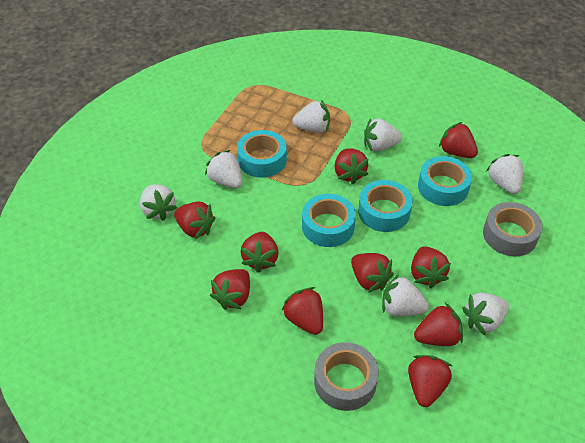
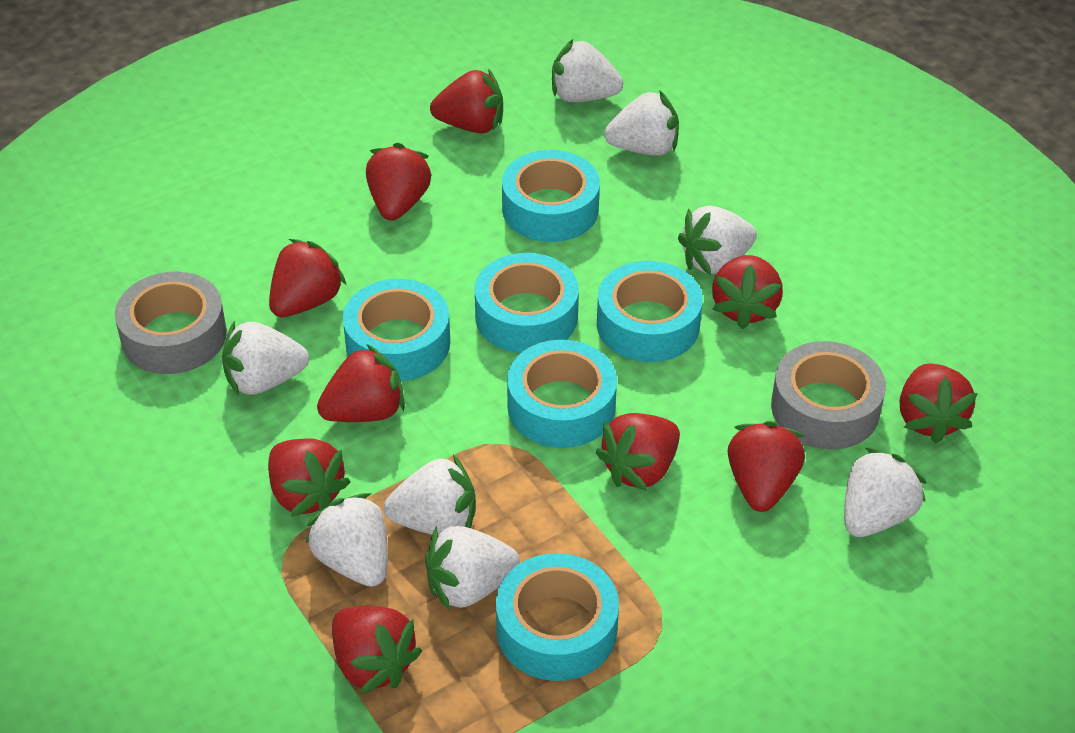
turquoise tape: [237,130,287,178] [302,194,356,247] [358,180,413,232] [418,156,472,206] = 4 -> [343,279,450,381] [475,253,579,353] [496,553,619,681] [502,150,600,242] [507,340,617,448] [597,261,703,362] = 6
white strawberry: [140,184,177,221] [205,150,242,188] [292,100,330,133] [364,118,402,152] [382,274,429,316] [462,293,509,335] [486,154,523,194] = 7 -> [222,321,309,396] [306,493,388,587] [384,454,476,535] [425,526,520,611] [552,38,623,102] [604,90,679,156] [678,206,757,275] [844,447,927,537] = 8

